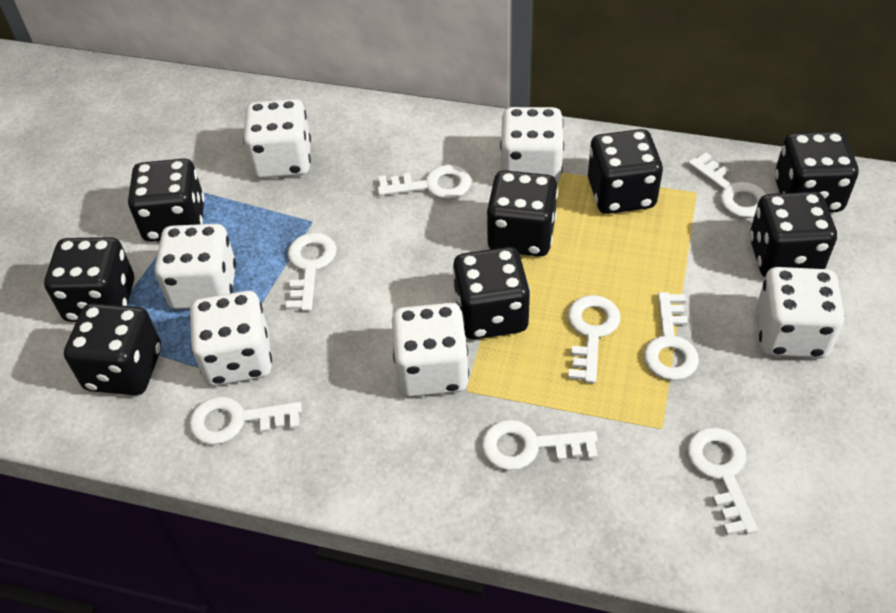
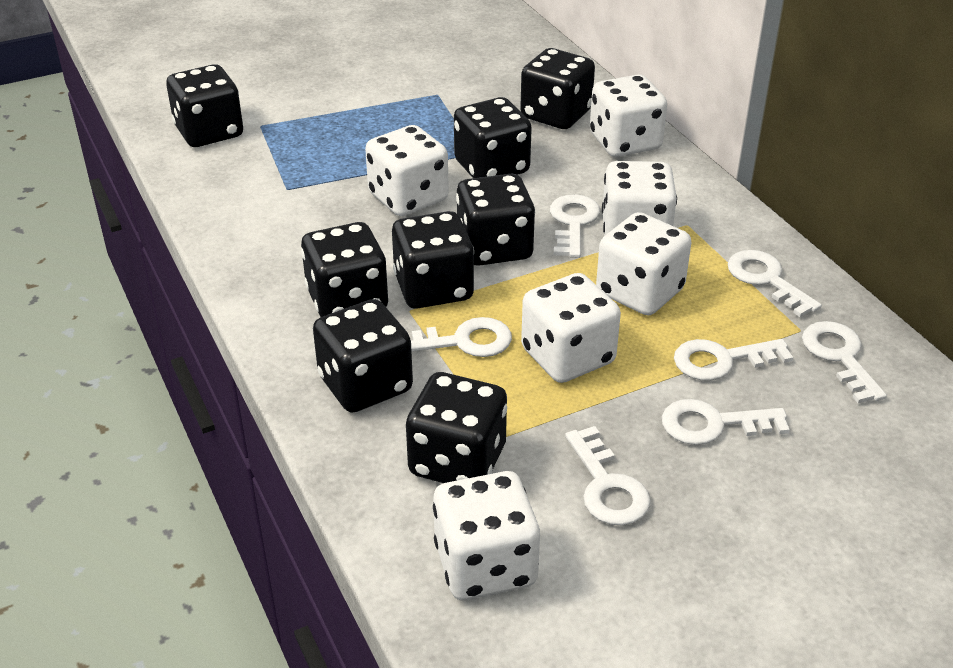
white key: [189,396,302,445] [286,233,337,311] [377,165,471,199] [482,420,598,470] [568,295,620,383] [644,292,699,380] [687,428,758,535] [688,153,767,218] = 8 -> [411,317,512,357] [550,194,600,258] [565,426,651,525] [662,399,790,445] [674,339,793,381] [727,250,822,317] [802,321,887,403] = 7

